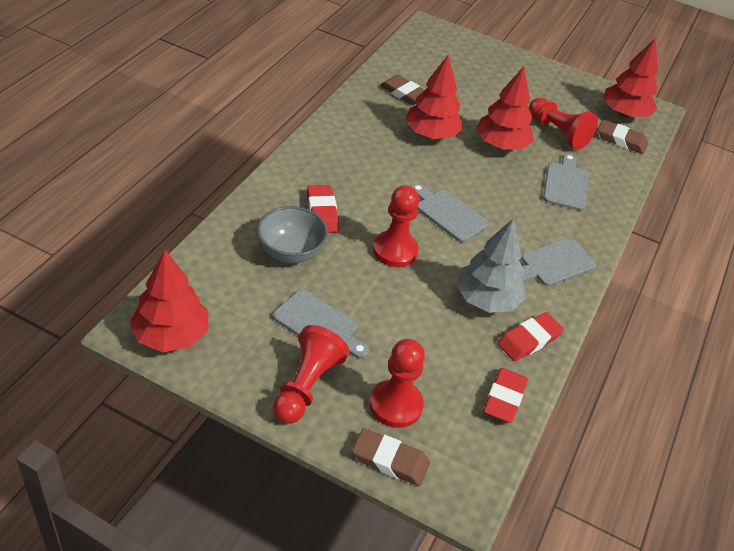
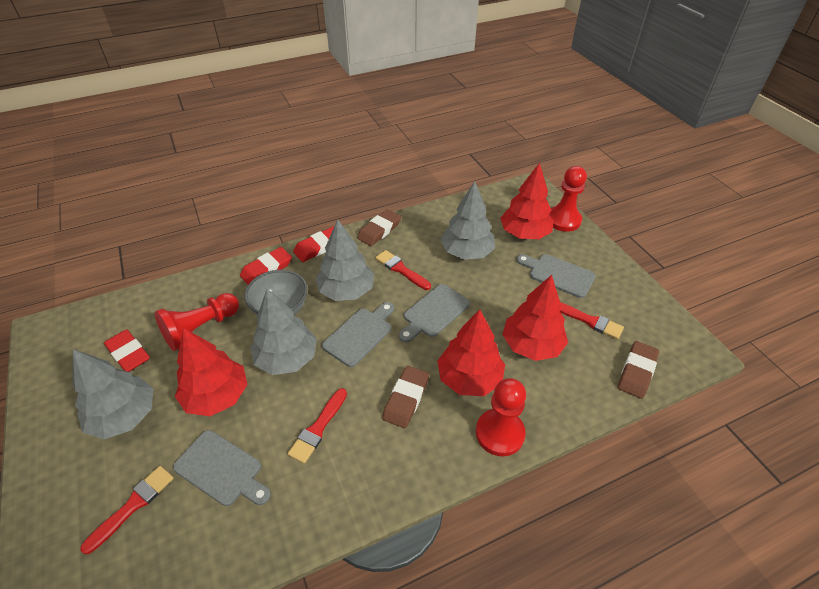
grey tree: [456,219,526,313] = 1 -> [72,349,154,439] [250,289,317,375] [316,219,374,301] [441,181,495,260] = 4
red brush: none = 0 -> [80,466,174,554] [288,388,347,464] [375,250,431,290] [560,302,624,339] = 4
red pawn: [273,325,349,424] [370,339,425,428] [373,185,420,267] [529,98,598,150] = 4 -> [155,293,239,351] [476,378,526,456] [549,166,587,232] = 3

